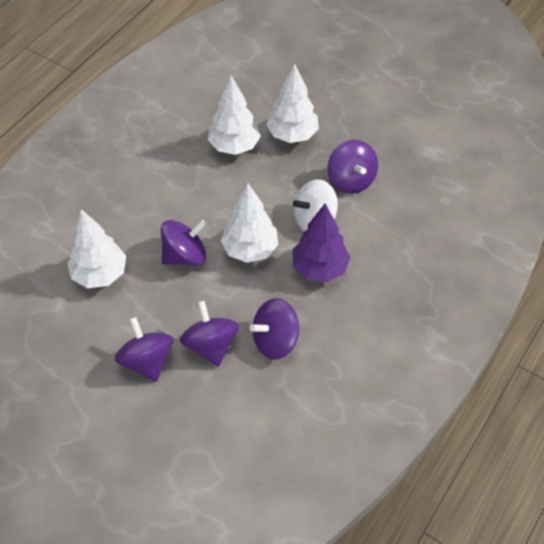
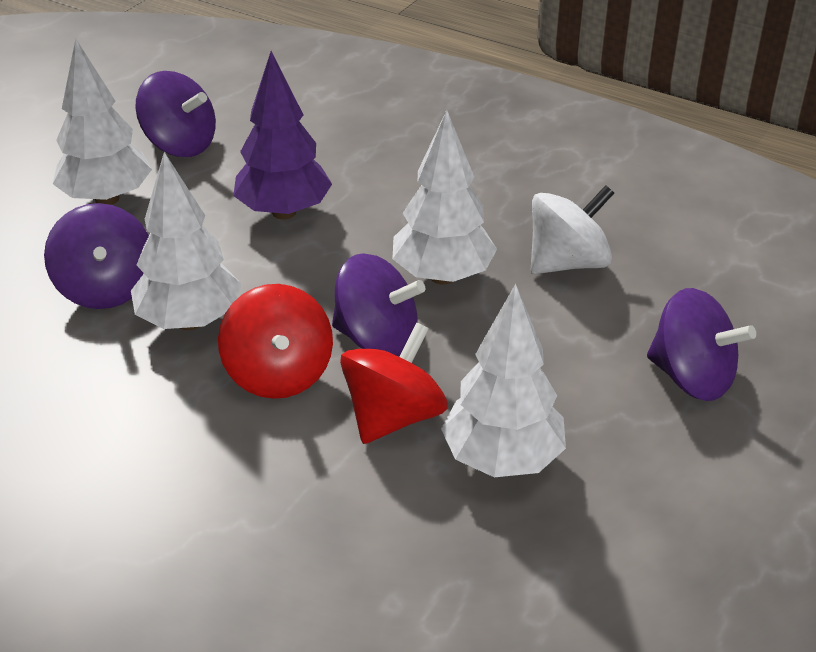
purple spinning top: [115,317,173,382] [161,220,207,266] [180,301,239,367] [250,298,300,360] [328,140,378,194] = 5 -> [44,203,149,309] [135,71,216,157] [332,253,425,357] [647,288,756,401] = 4
red spinning top: none = 0 -> [218,284,333,399] [340,323,448,444] = 2

